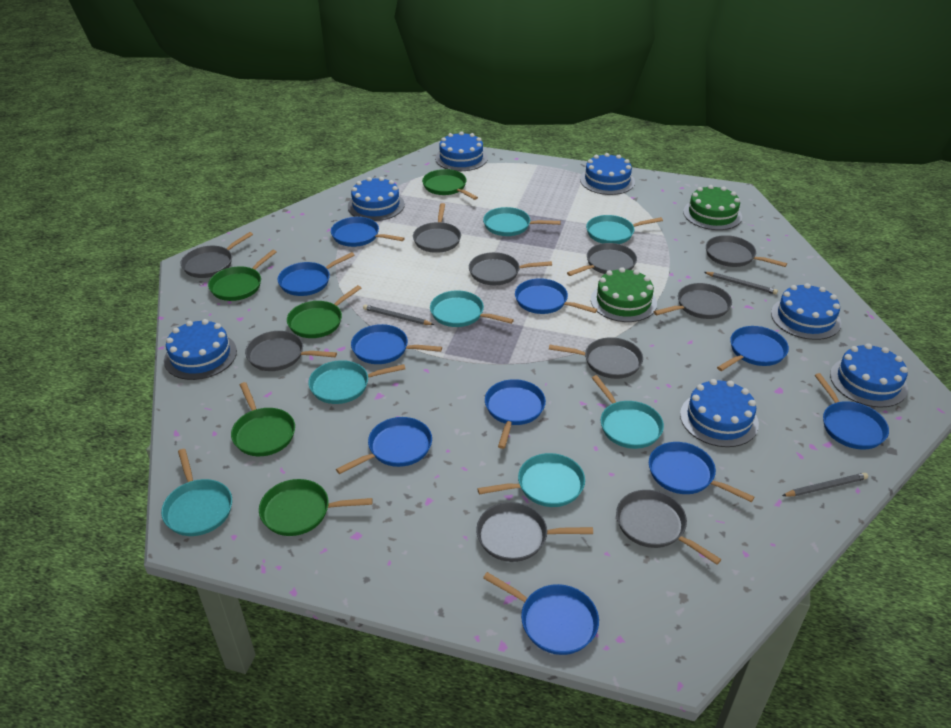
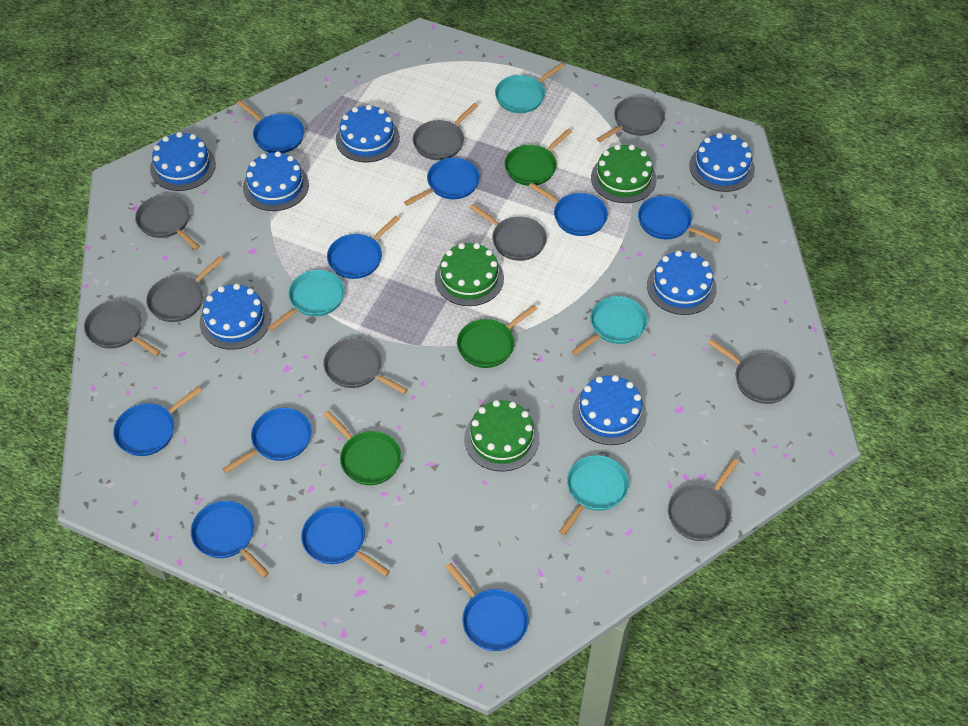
green cake: [591,267,657,322] [683,185,742,230] = 2 -> [435,243,504,306] [464,400,539,471] [591,144,656,203] = 3
green pan: [208,250,276,301] [231,382,295,456] [259,479,373,536] [287,285,361,338] [422,169,478,200] = 5 -> [323,410,401,485] [457,305,537,368] [504,129,572,186] = 3
grey pan: [181,232,253,278] [245,331,337,371] [413,203,461,253] [469,252,552,285] [476,502,593,562] [549,337,643,379] [567,243,637,276] [616,490,722,565] [654,283,732,319] [706,235,787,267] = 10 -> [84,300,161,356] [135,195,200,250] [146,256,224,322] [323,338,408,394] [413,103,478,160] [469,204,547,261] [597,96,665,142] [668,458,739,541] [708,339,795,404] = 9
grey pencil: [363,305,434,325] [704,272,778,295] [782,473,868,496] = 3 -> none = 0
turquoise pan: [161,449,232,536] [308,360,405,404] [430,290,514,327] [477,453,585,507] [483,207,561,236] [586,215,663,244] [592,375,664,449] = 7 -> [268,270,345,331] [495,63,564,113] [559,455,629,535] [571,296,648,356] = 4

